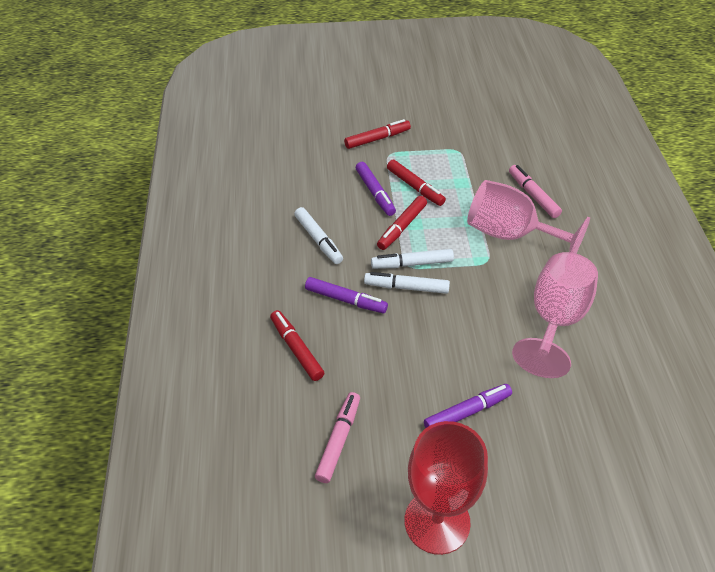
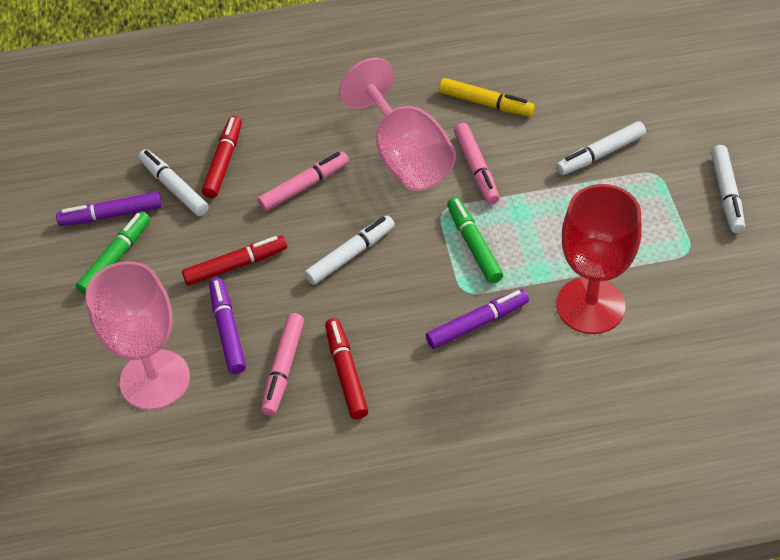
green marker: none = 0 -> [76,211,150,295] [447,197,503,284] = 2
pink marker: [315,392,360,483] [509,165,562,218] = 2 -> [257,151,349,211] [261,313,304,416] [454,123,499,204] = 3
red marker: [270,310,324,381] [344,119,411,149] [377,196,427,250] [387,160,446,206] = 4 -> [182,236,287,286] [202,116,242,198] [325,318,368,419] = 3
white marker: [295,207,343,264] [364,272,450,294] [371,249,454,269] = 3 -> [138,149,209,216] [304,216,395,285] [556,121,646,175] [711,145,745,233] = 4
yellow marker: none = 0 -> [439,78,535,117] = 1

